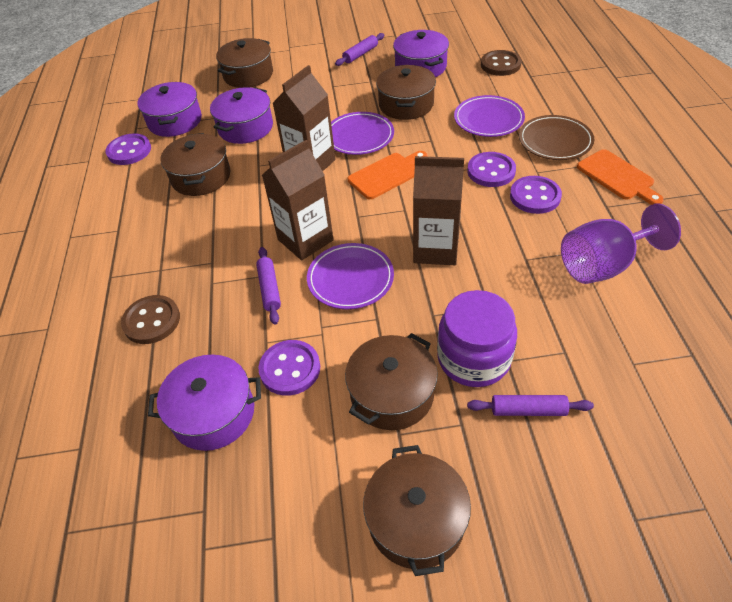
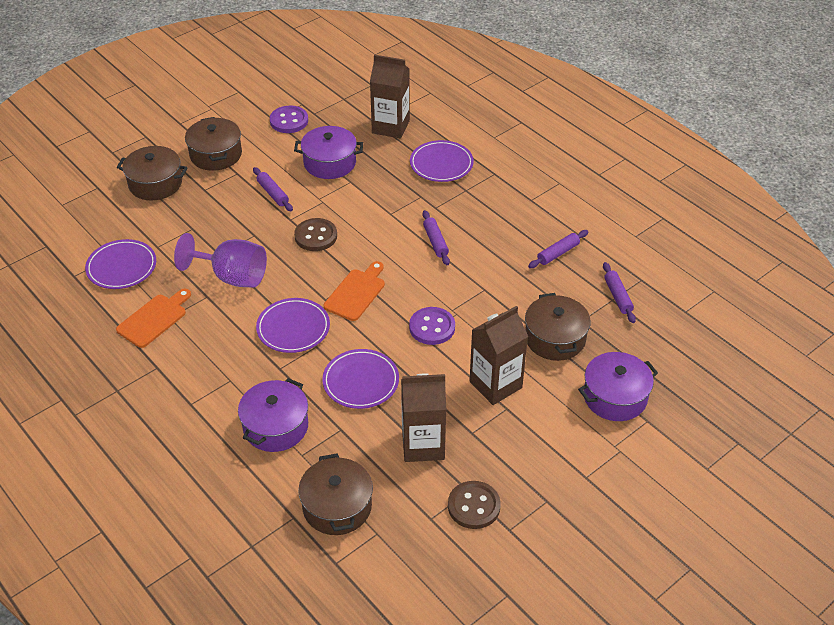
brown plate: [519,115,594,160] = 1 -> none = 0
brown pot: [160,133,231,196] [216,38,273,88] [345,333,438,430] [363,445,471,576] [376,65,436,120] = 5 -> [117,146,188,200] [185,117,242,171] [298,454,373,535] [525,293,591,361] = 4
purple button: [105,133,151,165] [258,340,320,396] [467,152,516,187] [510,176,562,214] = 4 -> [270,106,308,133] [409,307,455,345] = 2
purple jar: [437,290,517,387] = 1 -> none = 0
purple plate: [307,243,394,309] [331,112,394,155] [454,95,525,137] = 3 -> [85,239,156,289] [256,298,330,353] [322,349,399,409] [410,140,474,182] = 4
purple pot: [137,82,202,137] [148,355,261,451] [210,87,273,144] [393,30,449,77] = 4 -> [238,378,308,452] [294,126,363,179] [578,352,658,421] = 3
purple rolling pin: [256,247,281,325] [335,33,384,66] [467,395,594,416] = 3 -> [253,167,293,212] [422,210,450,265] [528,230,588,268] [603,262,636,323] = 4

